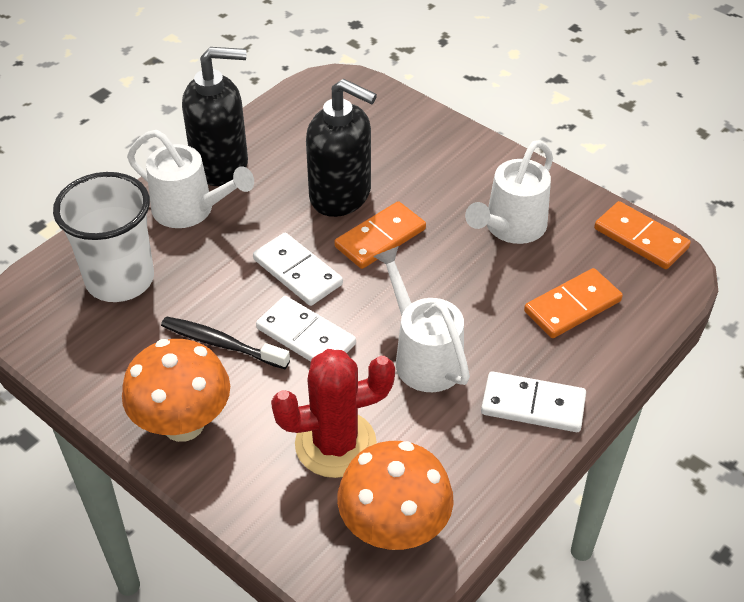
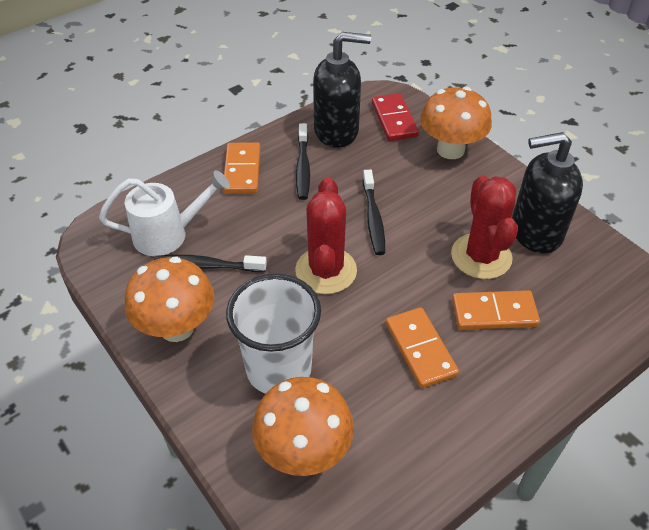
black toothbrush: [161,316,290,369] = 1 -> [154,255,267,272] [296,123,310,200] [363,170,385,255] = 3
orange mushroom: [122,339,230,442] [337,441,454,550] = 2 -> [125,257,215,342] [252,377,354,476] [420,87,492,159] = 3
red cactus: [271,349,395,478] = 1 -> [295,177,357,294] [451,175,518,279] = 2
red domino: none = 0 -> [372,93,419,141] = 1
white domino: [253,233,343,306] [256,296,356,362] [481,371,586,432] = 3 -> none = 0
white watering can: [127,130,254,228] [373,246,470,392] [465,140,553,244] = 3 -> [99,170,230,256] = 1

